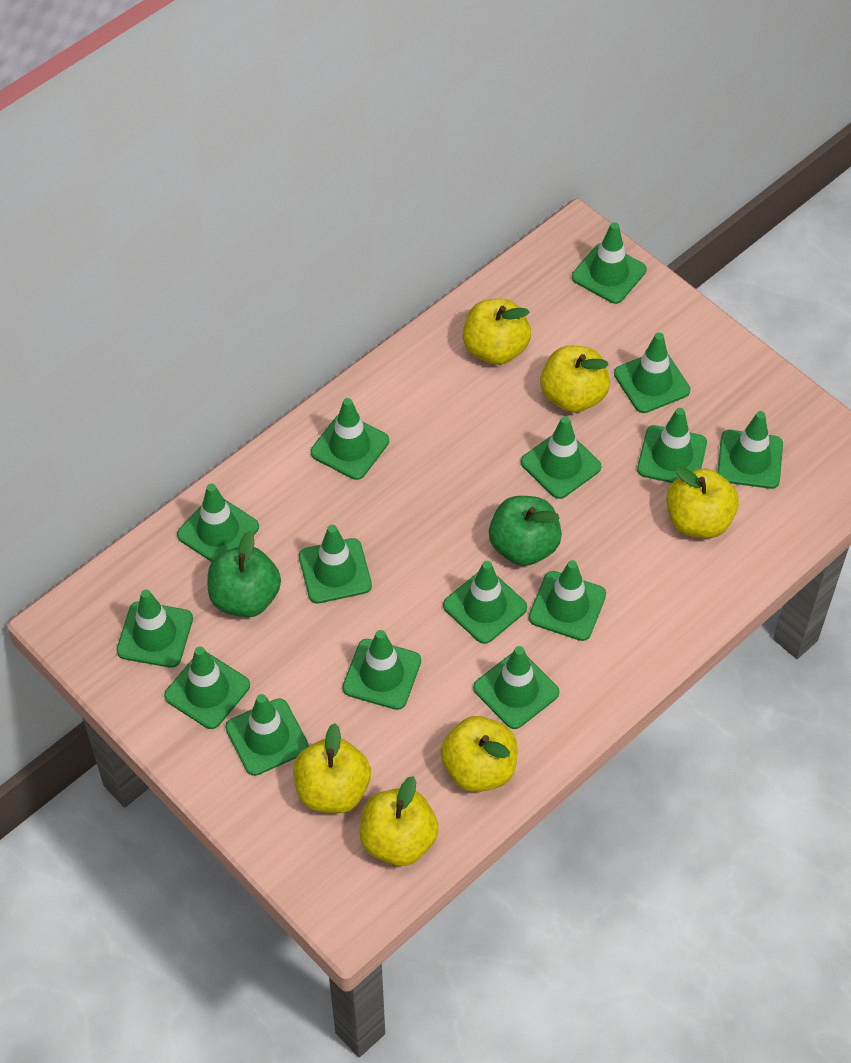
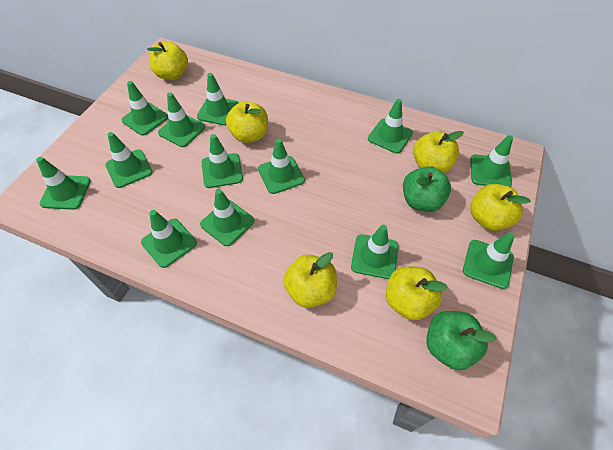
green traffic cone: [117,589,193,668] [164,646,250,729] [177,484,259,562] [225,694,309,776] [299,525,372,604] [311,398,389,480] [343,630,421,710] [443,561,527,644] [473,646,560,729] [521,416,601,499] [529,560,606,641] [572,222,646,304] [614,332,691,413] [637,408,707,483] [717,411,783,489] = 15 -> [36,157,91,210] [105,132,153,188] [121,81,168,136] [141,210,197,268] [158,92,205,147] [197,73,239,126] [200,189,255,246] [201,134,243,188] [258,139,305,194] [351,225,399,279] [368,99,413,154] [463,233,515,289] [470,135,513,187] = 13

